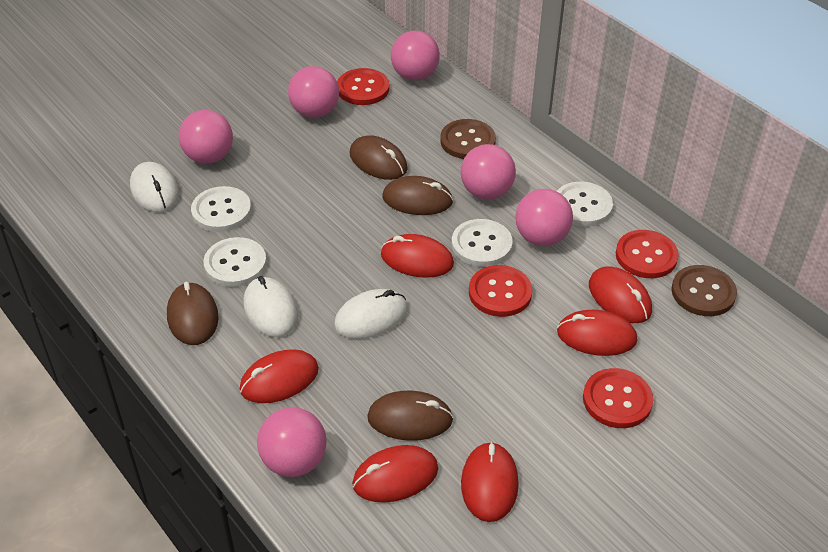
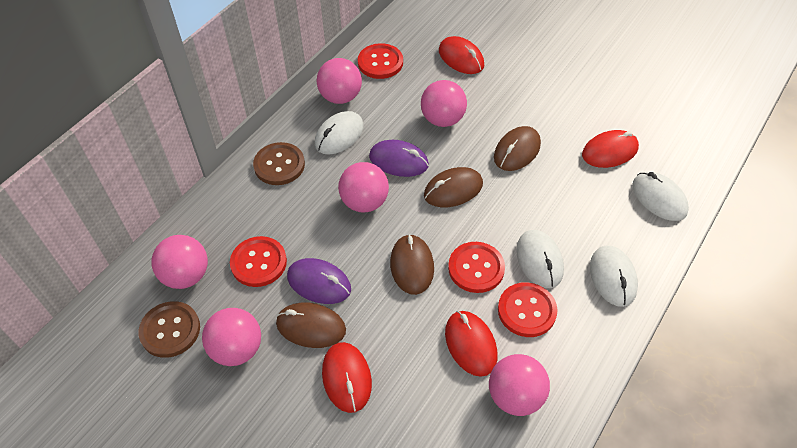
purple mouse: none = 0 -> [287,258,351,304] [369,140,429,177] = 2
red mouse: [240,349,319,403] [352,445,438,503] [381,234,454,278] [461,441,519,522] [557,310,637,356] [589,266,652,323] = 6 -> [322,342,372,413] [439,36,484,74] [445,311,497,377] [582,130,639,168] = 4
white button: [191,186,251,232] [203,237,267,287] [452,219,513,267] [557,181,613,227] = 4 -> none = 0
white mouse: [130,162,179,212] [243,276,298,337] [334,289,408,339] = 3 -> [315,111,364,155] [516,230,564,288] [590,246,638,307] [632,172,689,221] = 4

